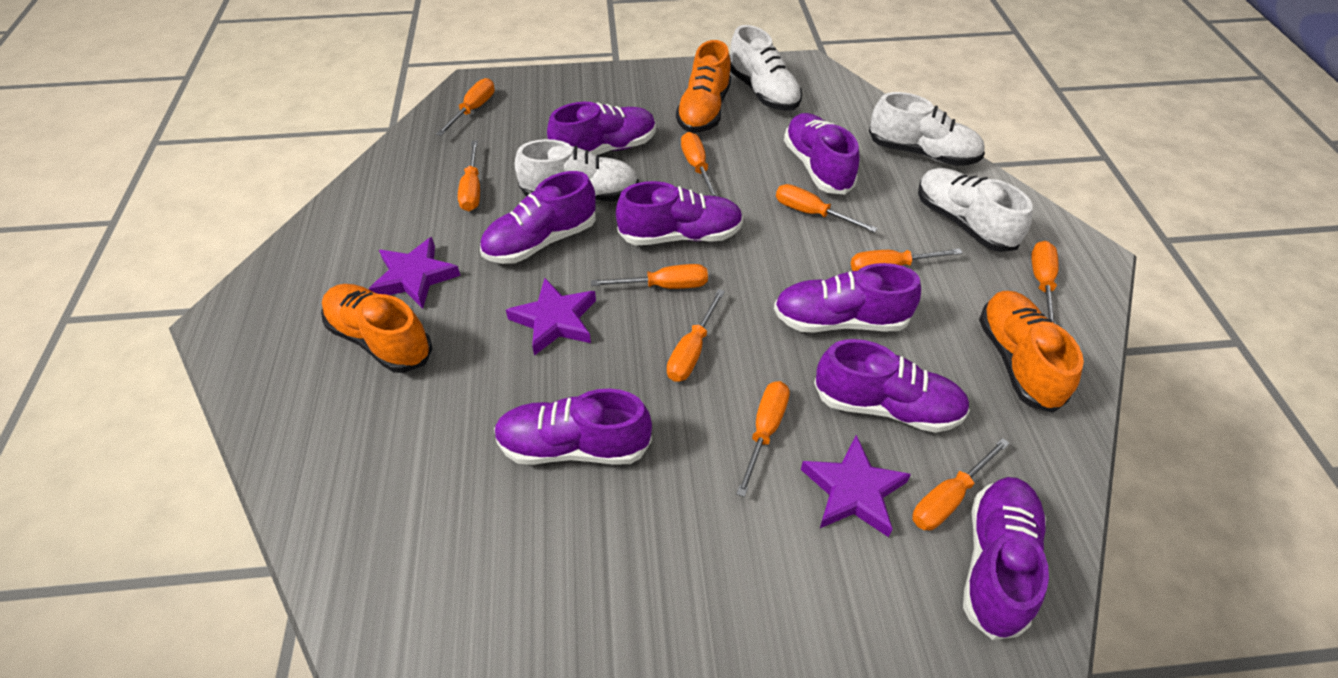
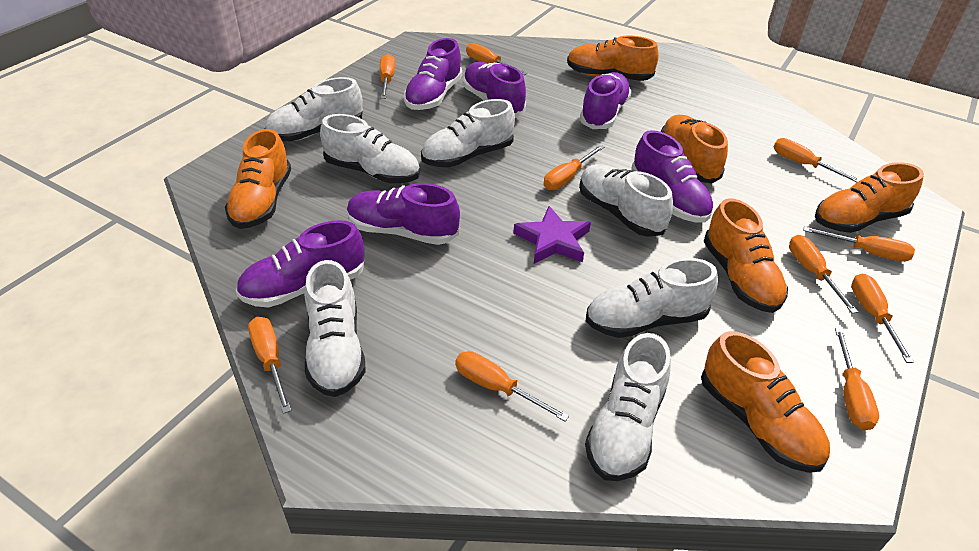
orange shoe: [321,284,433,373] [676,40,731,133] [979,291,1084,413] = 3 -> [225,129,291,229] [567,36,659,81] [661,115,728,184] [701,331,830,473] [704,198,788,313] [815,162,924,233] = 6
purple shoe: [480,171,596,264] [494,389,652,465] [547,102,656,155] [616,181,743,245] [774,263,921,333] [784,113,860,194] [814,339,970,433] [963,477,1049,640] = 8 -> [236,220,364,307] [347,183,460,245] [404,38,463,110] [463,62,526,117] [579,72,632,129] [631,130,714,223] = 6
purple star: [369,237,461,309] [506,278,596,356] [801,435,911,537] = 3 -> [513,206,591,264] = 1
white shoe: [515,139,639,201] [730,25,802,111] [869,92,985,166] [918,168,1033,252] = 4 -> [265,77,363,141] [305,260,366,397] [320,114,420,183] [421,99,515,167] [579,164,673,237] [585,333,671,481] [586,258,718,338] = 7

